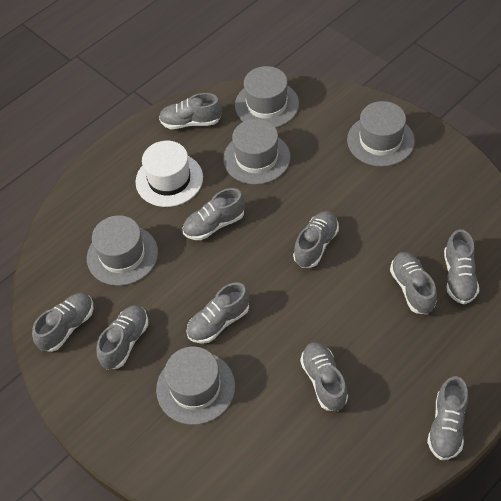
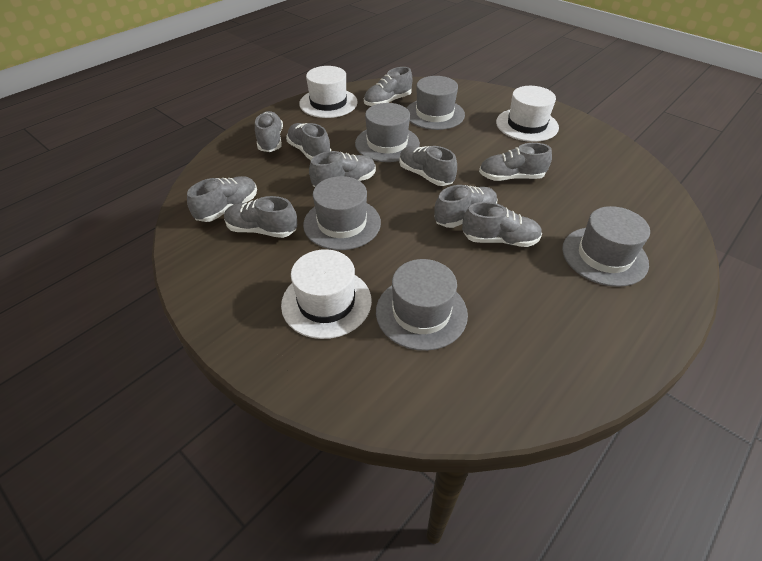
white hat: [135,141,203,207] = 1 -> [281,249,372,339] [299,66,358,118] [496,86,559,142] = 3

